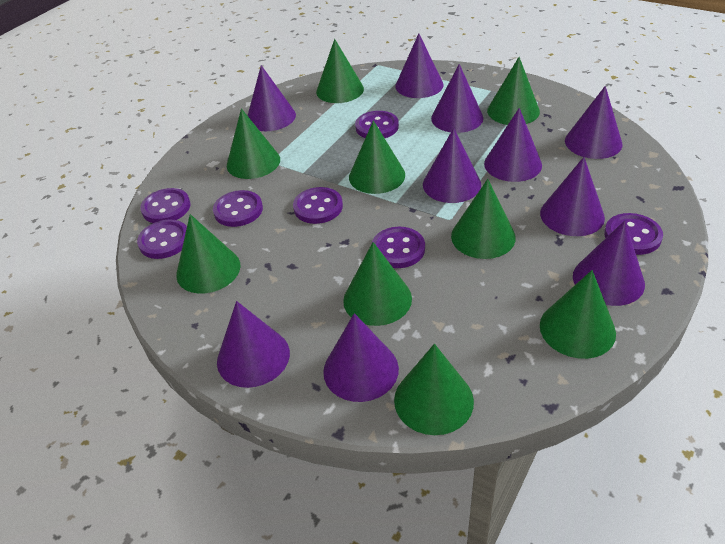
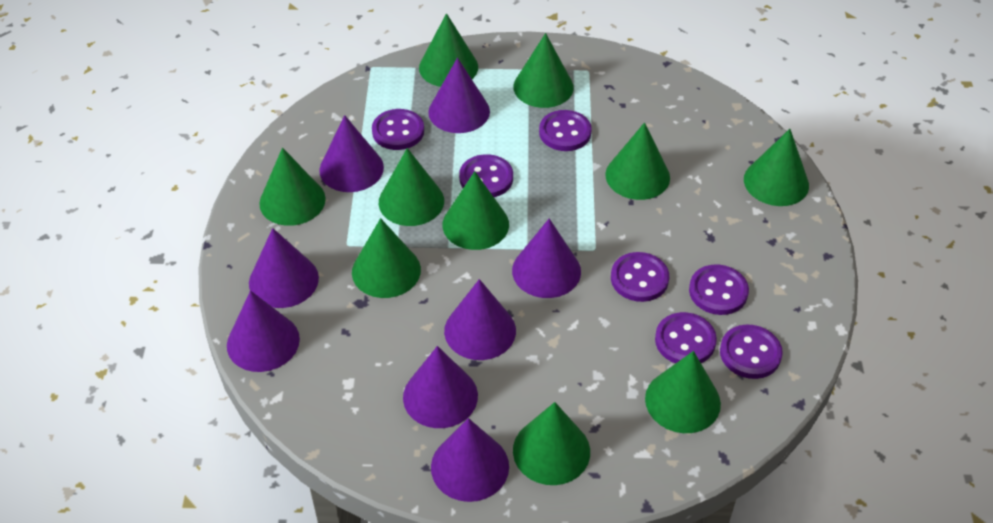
green cone: [176,214,240,294] [227,108,280,179] [316,39,364,103] [343,242,412,326] [349,120,405,194] [394,344,474,435] [451,179,516,259] [487,57,540,125] [540,270,616,359] = 9 -> [259,148,326,226] [352,218,421,298] [379,148,444,226] [419,13,478,87] [442,171,509,250] [513,33,574,108] [513,402,590,485] [605,122,670,200] [645,351,721,433] [744,129,809,206] = 10
purple cone: [217,301,290,388] [247,65,296,131] [323,313,399,402] [395,33,444,98] [423,128,481,203] [431,64,483,133] [484,108,542,182] [540,157,605,236] [565,86,622,159] [573,221,645,306] = 10 -> [227,291,300,372] [249,228,319,308] [319,115,384,192] [403,346,478,428] [428,58,490,133] [431,418,509,502] [444,279,516,360] [512,218,581,298] = 8

